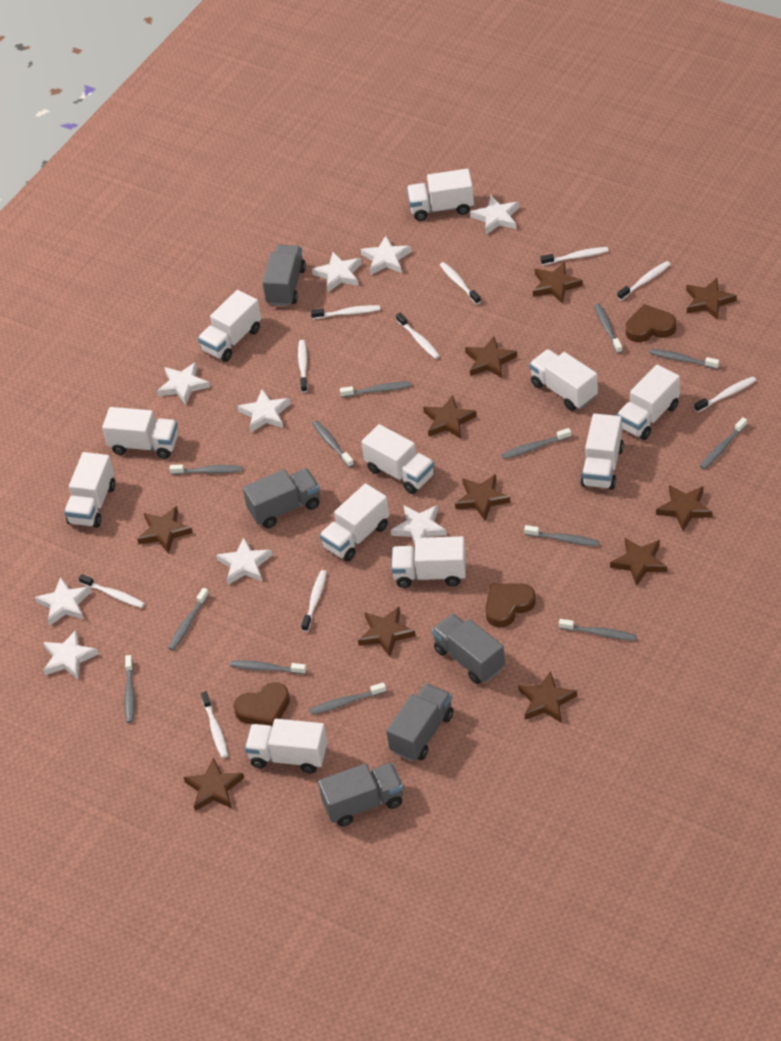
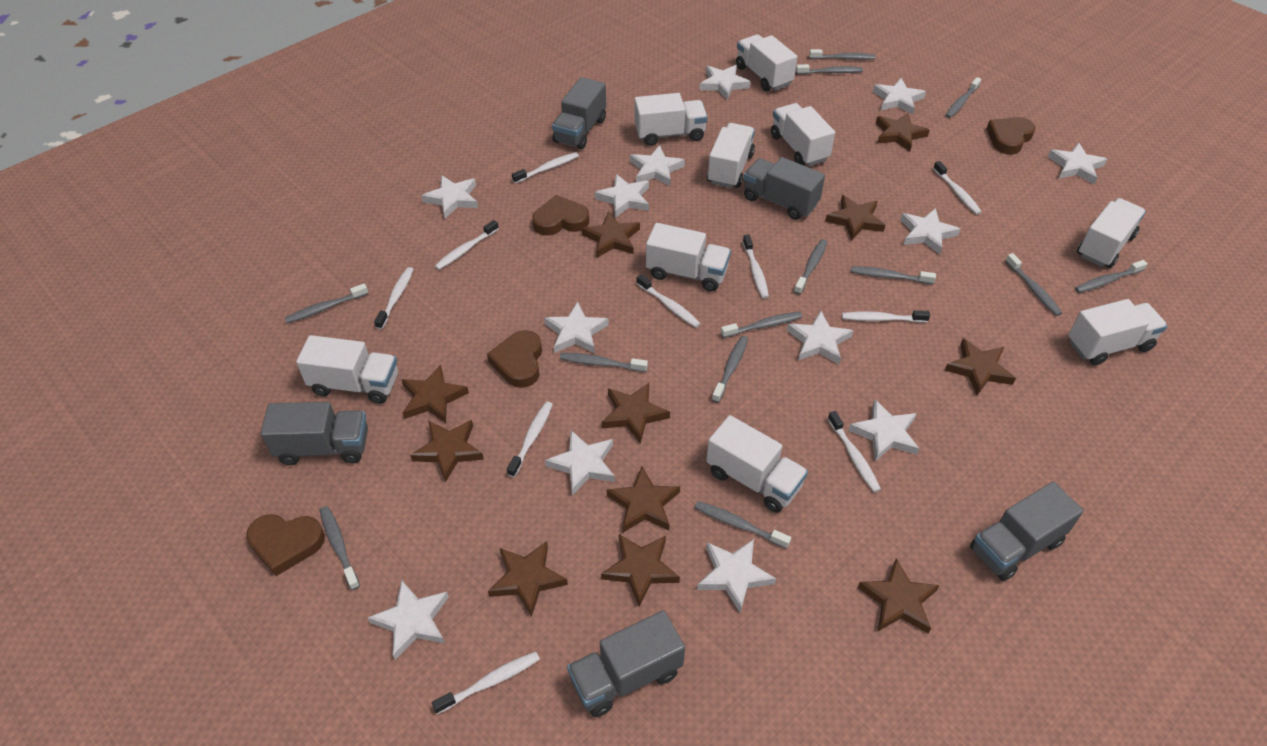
brown heart: [234,682,290,726] [485,583,536,627] [626,304,676,342] = 3 -> [246,514,325,576] [487,330,542,388] [532,195,589,235] [987,117,1036,155] = 4
white star: [35,577,91,626] [43,630,99,680] [157,362,210,405] [216,537,273,585] [237,389,291,432] [312,252,362,292] [361,235,411,275] [391,505,447,544] [470,195,519,235] = 9 -> [368,580,449,660] [421,175,478,218] [544,301,609,354] [545,430,615,496] [595,174,649,218] [630,145,685,186] [697,539,776,613] [700,65,751,100] [787,311,853,364] [848,399,919,461] [873,78,926,115] [900,208,960,254] [1048,143,1107,184] = 13
white truck: [64,452,115,528] [102,407,178,459] [198,290,261,362] [245,719,327,774] [320,483,389,562] [361,424,435,494] [391,536,466,588] [407,169,474,221] [529,349,598,411] [580,414,624,490] [617,364,680,440] = 11 -> [296,335,398,404] [634,93,708,146] [646,223,731,291] [706,415,808,513] [707,123,755,188] [736,34,797,91] [771,103,835,166] [1068,299,1167,366] [1077,198,1146,268] = 9

